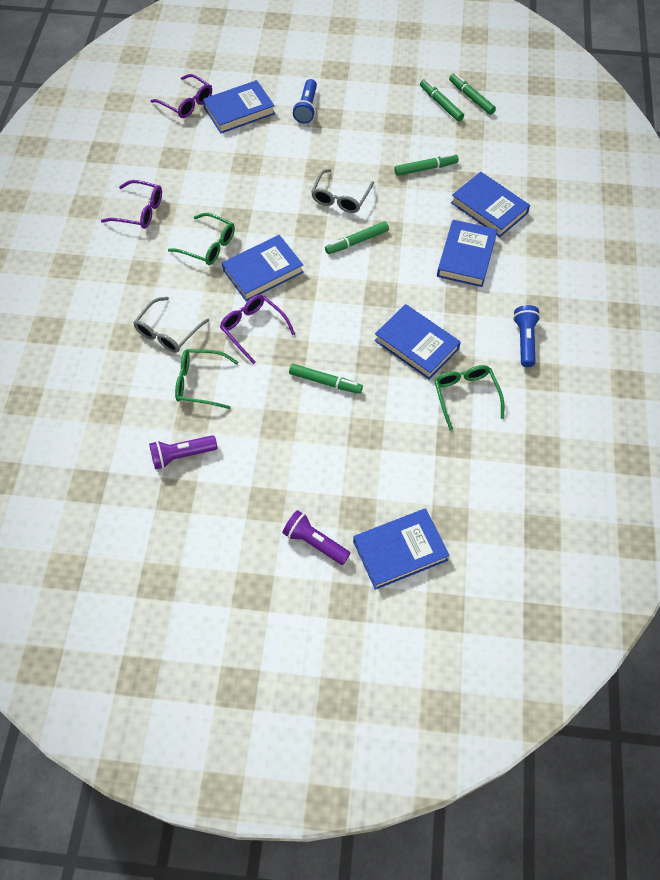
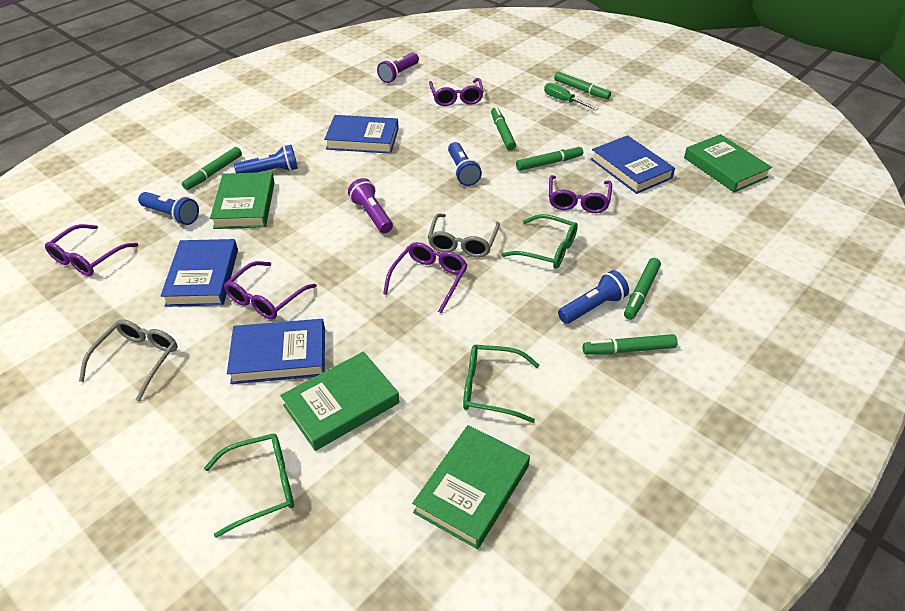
blue book: [203,80,275,134] [222,235,304,301] [353,508,450,590] [374,304,461,380] [437,220,498,287] [451,172,530,237] = 6 -> [161,239,238,307] [227,319,325,384] [324,115,399,154] [591,135,675,194] = 4
blue flashlight: [293,79,317,123] [513,305,540,367] = 2 -> [138,192,199,225] [234,145,298,173] [448,142,482,186] [558,270,629,324] = 4
green book: none = 0 -> [210,172,275,229] [280,352,399,451] [412,425,530,549] [684,134,772,193] = 4
green marker: [289,364,363,394] [325,222,389,254] [394,154,459,176] [420,79,464,122] [449,74,496,115] = 5 -> [182,147,242,190] [491,107,516,150] [516,145,583,171] [554,72,611,99] [583,334,677,355] [624,258,661,320] = 6
green screwdriver: none = 0 -> [544,83,598,110] = 1
purple glasses: [101,180,162,229] [150,74,212,118] [220,295,295,364] = 3 -> [45,224,138,276] [224,261,317,319] [383,242,468,313] [429,78,484,106] [549,175,612,213] = 5

